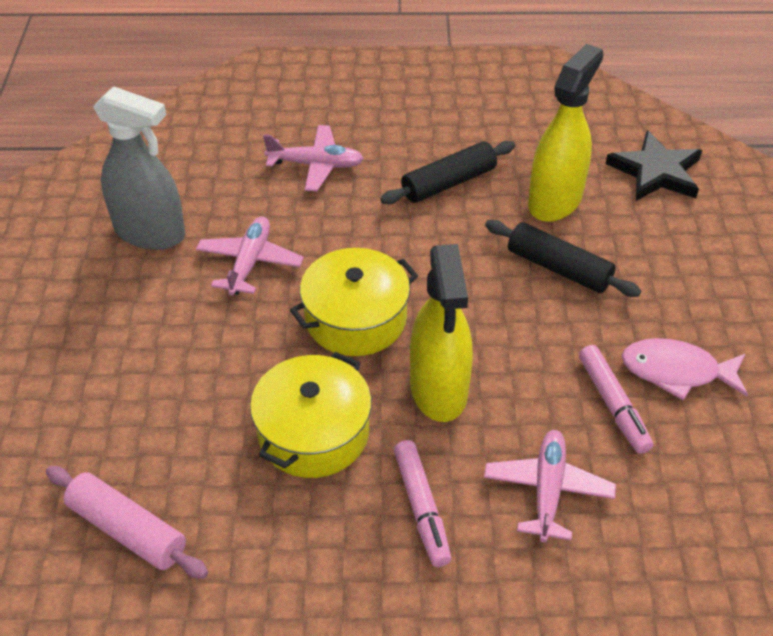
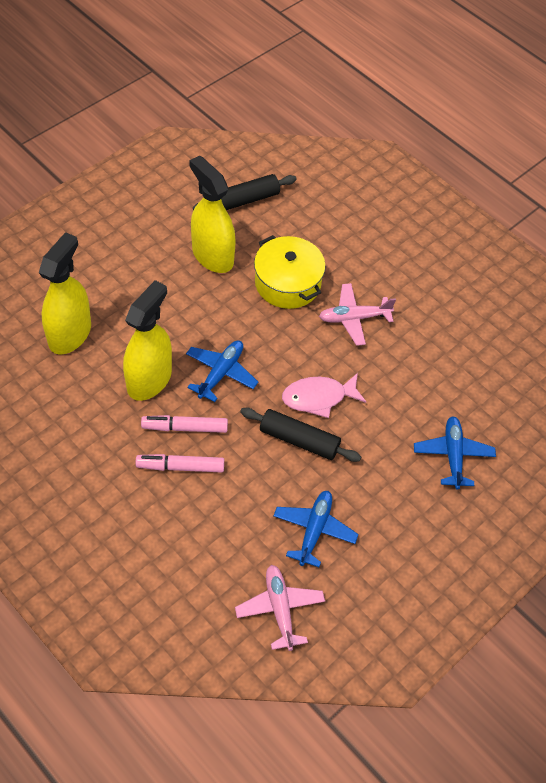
black star: [605,130,702,201] = 1 -> none = 0
blue plane: none = 0 -> [186,340,258,402] [273,491,358,567] [414,416,496,489] = 3
grey spray bottle: [93,86,185,250] = 1 -> none = 0
pink plane: [196,216,304,296] [263,125,364,191] [484,430,616,542] = 3 -> [235,565,325,651] [319,283,396,346] = 2
pink rolling pin: [46,466,208,579] = 1 -> none = 0
yellow pot: [250,352,372,478] [290,248,418,356] = 2 -> [254,235,326,309] = 1
yellow spray bottle: [410,244,473,422] [528,44,603,222] = 2 -> [39,232,91,354] [123,280,172,401] [189,155,236,273] = 3

